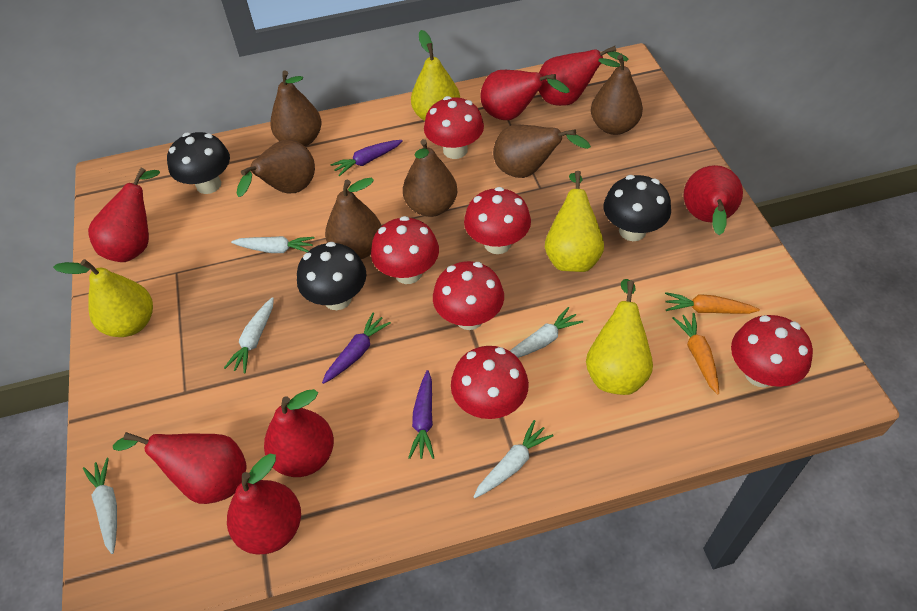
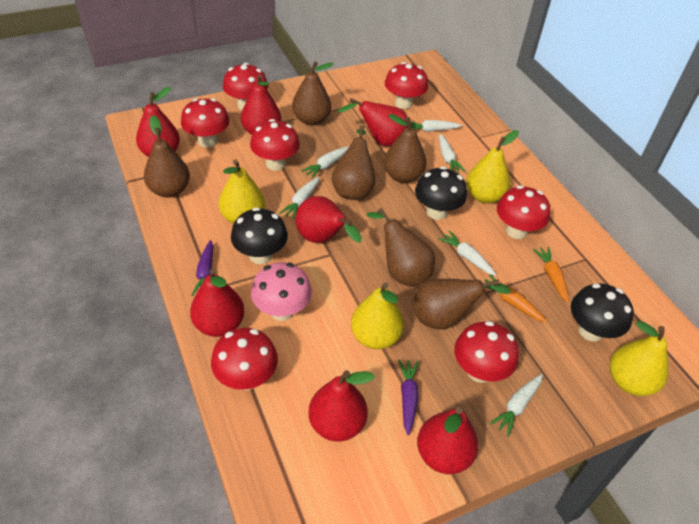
pink mushroom: none = 0 -> [251,262,312,321] = 1
purple carrot: [322,313,391,384] [330,140,403,176] [408,370,434,459] = 3 -> [191,240,213,297] [398,360,419,436] = 2
red mushroom: [371,216,439,284] [424,96,484,159] [433,261,504,330] [451,346,529,419] [464,187,531,254] [731,315,813,387] = 6 -> [181,98,230,148] [211,328,278,390] [223,63,268,110] [250,119,300,171] [385,62,428,109] [454,321,519,383] [497,185,550,239] = 7
white carrot: [83,458,117,554] [224,297,274,374] [231,236,315,253] [474,420,553,498] [510,307,583,358] = 5 -> [279,177,320,220] [301,146,350,179] [411,120,462,132] [438,230,496,276] [439,134,466,173] [490,374,543,437] = 6

